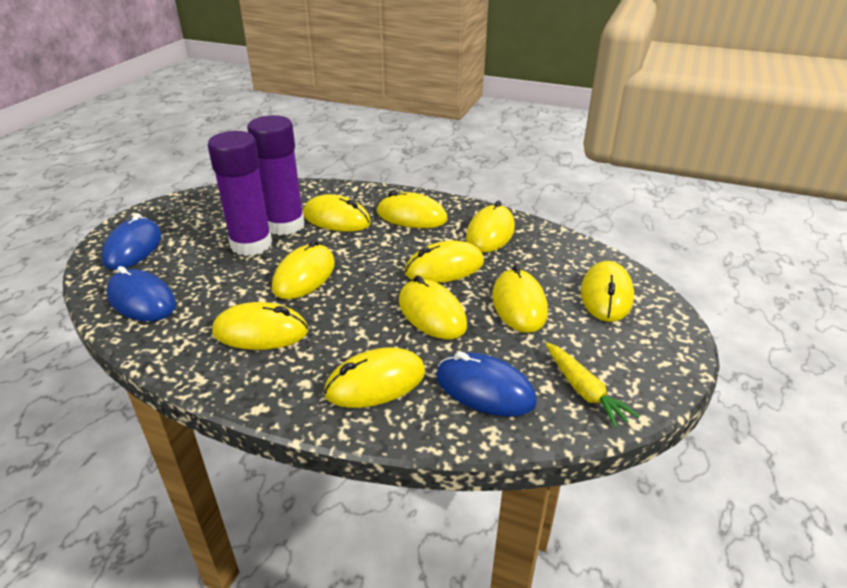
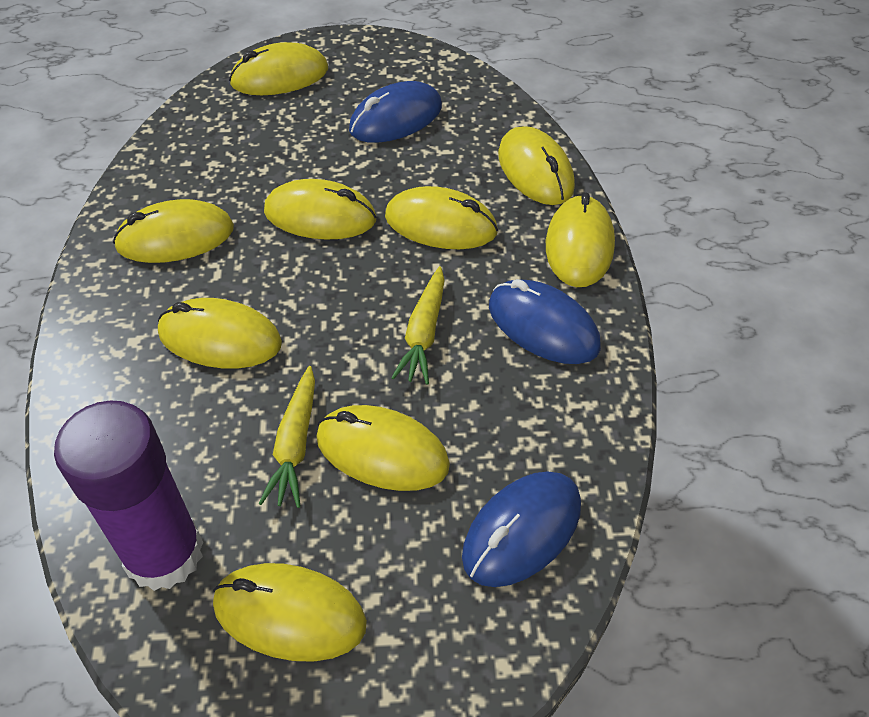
purple glue stick: [208,131,272,256] [247,115,305,235] = 2 -> [54,400,203,591] = 1
yellow carrot: [545,342,640,428] = 1 -> [258,366,315,508] [391,266,445,384] = 2
yellow mouse: [212,302,308,350] [272,240,335,299] [303,194,371,232] [324,347,425,408] [377,190,448,228] [399,275,467,339] [405,240,484,283] [466,200,515,253] [492,265,548,333] [581,261,634,322] = 10 -> [113,199,234,263] [158,298,282,369] [213,563,367,662] [229,42,328,95] [264,179,376,240] [316,405,450,491] [385,186,498,249] [498,126,575,205] [546,193,615,287] = 9

